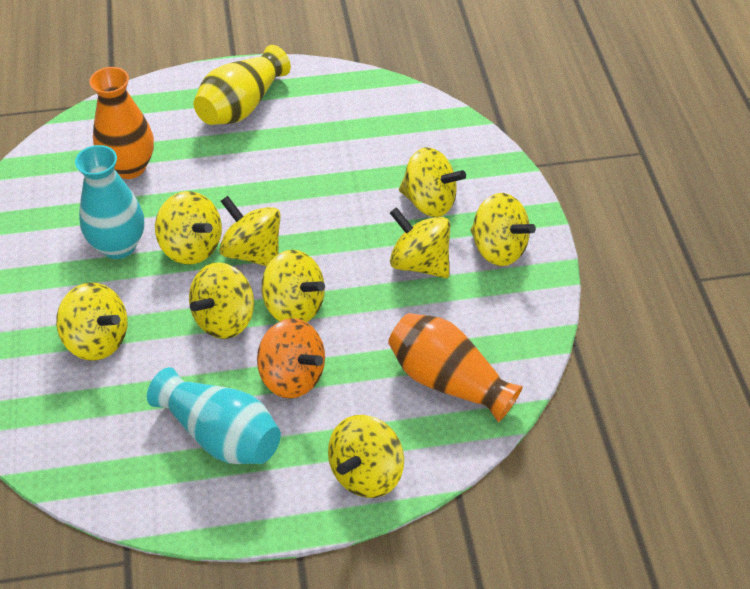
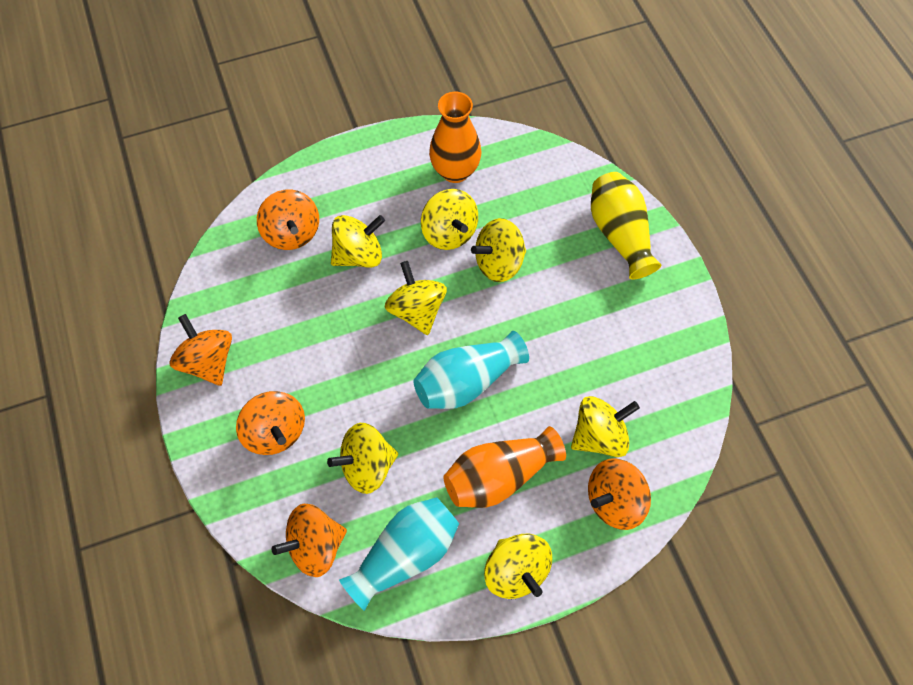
orange spinning top: [257,318,325,399] = 1 -> [170,314,232,386] [236,391,305,455] [257,189,319,250] [272,504,347,577] [588,459,651,530] = 5
yellow spinning top: [56,282,128,361] [155,191,222,265] [189,262,254,339] [219,196,281,266] [261,250,325,322] [328,415,404,498] [390,207,450,278] [399,147,466,217] [470,193,536,266] = 9 -> [327,423,398,494] [331,215,385,268] [385,261,447,335] [421,189,478,250] [471,218,526,282] [484,534,552,599] [571,396,640,457] = 7

